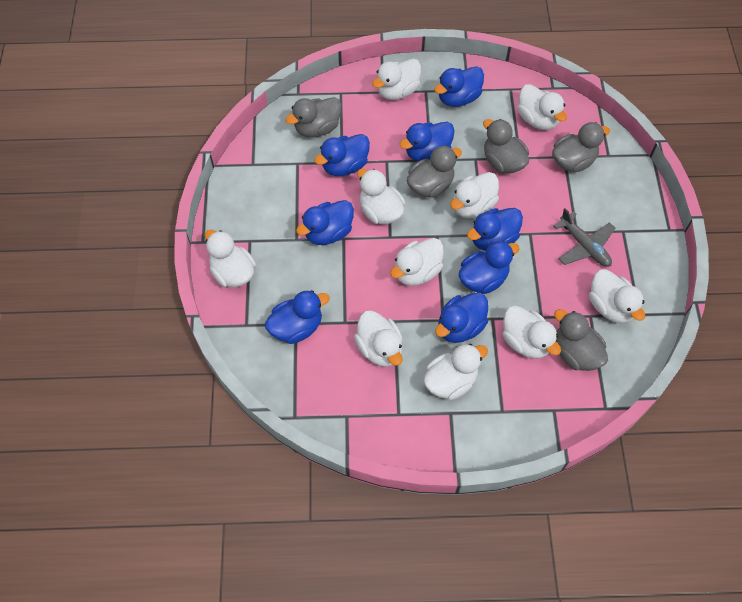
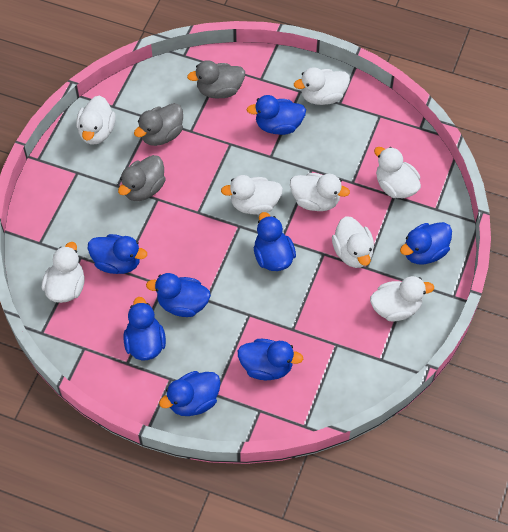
grey duck: [286,97,342,137] [407,145,462,198] [483,119,529,174] [552,122,610,172] [554,309,608,371] = 5 -> [118,155,166,201] [134,103,183,146] [187,60,245,99] = 3
grey plane: [553,208,615,267] = 1 -> none = 0
white duck: [205,230,256,287] [354,311,403,367] [357,169,405,224] [372,59,421,100] [390,238,444,286] [424,344,488,400] [450,172,499,218] [502,306,561,359] [517,84,567,130] [589,269,645,324] = 10 -> [42,242,85,303] [76,95,116,145] [221,175,283,215] [290,173,350,211] [294,67,350,105] [332,216,374,268] [370,276,434,321] [374,147,421,198] = 8

